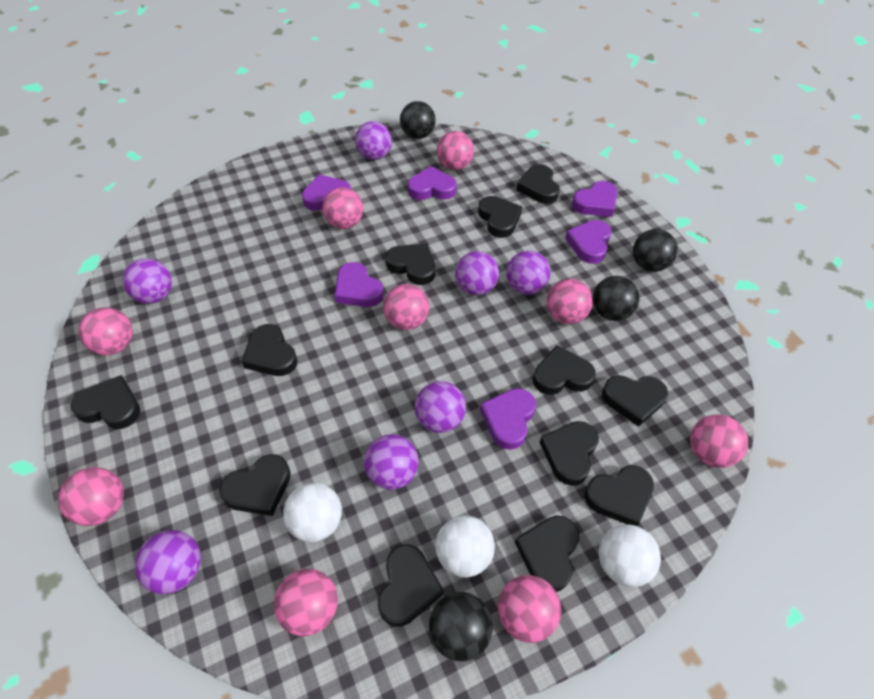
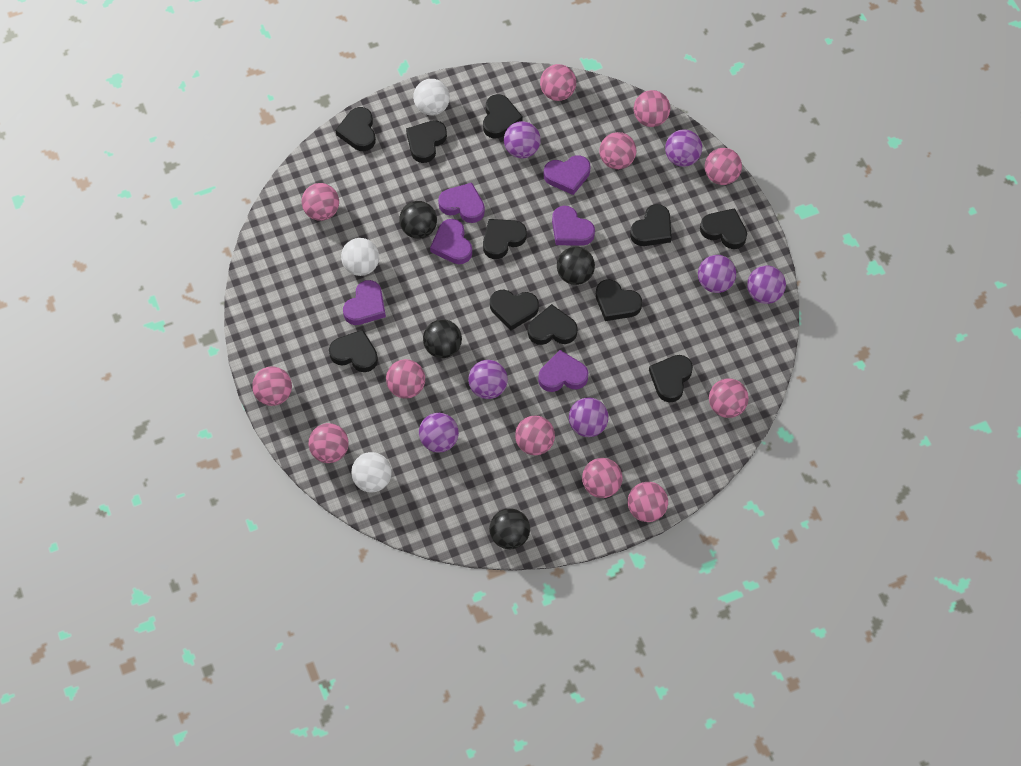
black heart: [71,375,140,429] [219,454,291,516] [241,324,298,376] [378,544,444,627] [386,244,435,285] [478,196,523,238] [515,515,579,592] [516,164,560,204] [533,345,596,395] [540,421,599,486] [584,465,654,526] [602,375,668,427] = 12 -> [329,329,378,372] [336,107,376,151] [406,120,447,163] [483,94,522,139] [483,219,527,259] [490,290,539,331] [528,304,578,345] [596,279,642,321] [630,204,672,246] [649,355,693,402] [700,208,747,249] = 11
pink ball: [58,467,124,526] [78,308,133,355] [274,569,338,636] [322,187,363,229] [383,284,429,330] [437,131,474,170] [498,575,561,643] [547,279,593,324] [690,415,748,468] = 9 -> [252,366,292,406] [302,183,339,221] [309,423,349,463] [386,359,425,399] [515,416,555,455] [540,64,576,101] [582,458,622,498] [599,132,636,169] [628,482,668,522] [634,90,670,127] [705,148,742,185] [709,378,749,418] = 12

